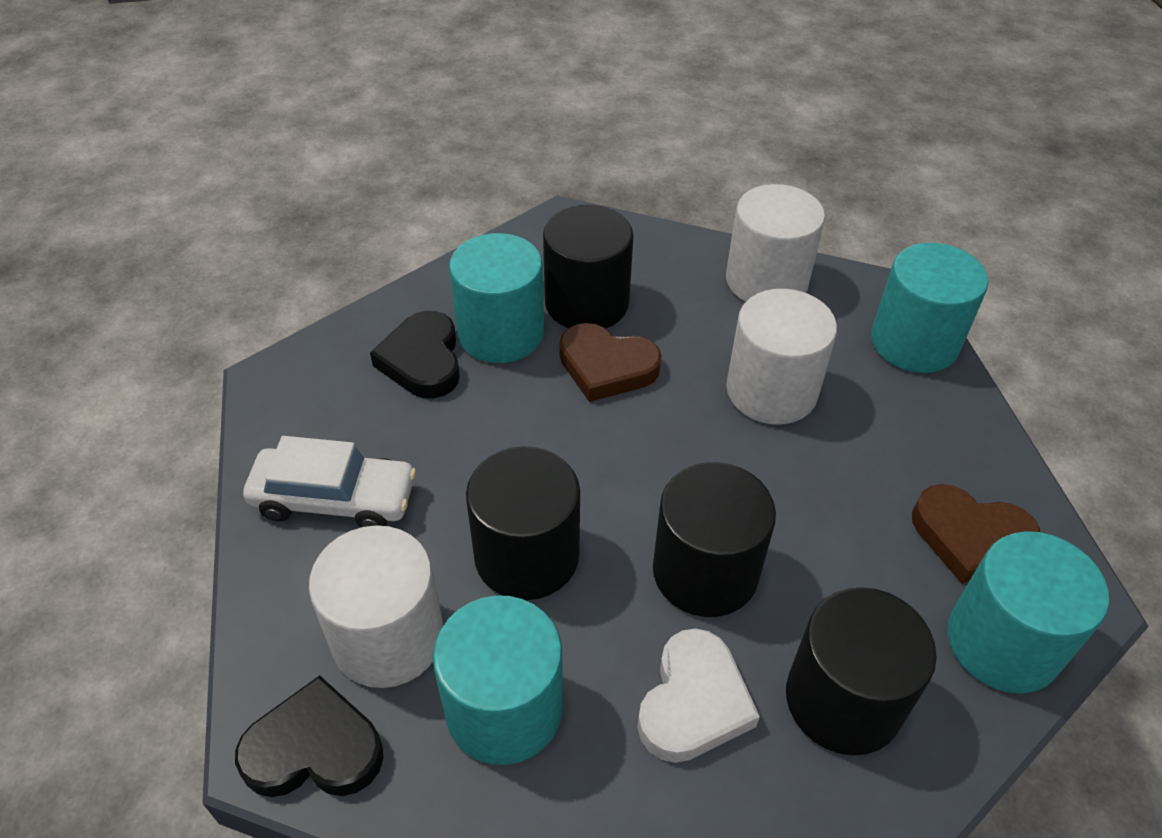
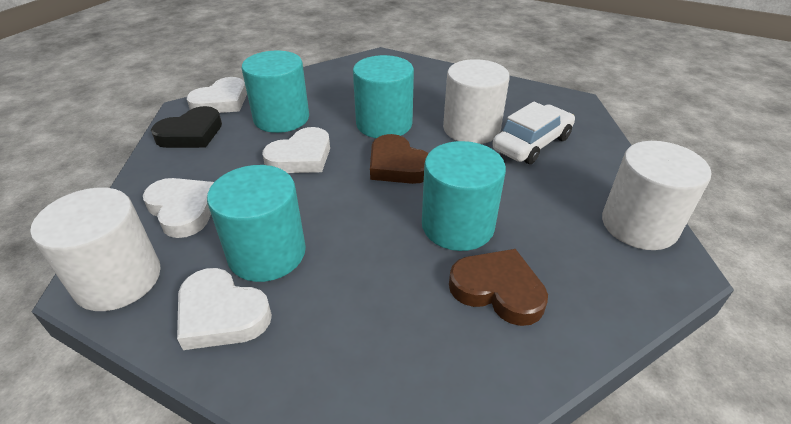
black cylinder: [466,446,580,600] [543,205,634,328] [653,462,776,617] [786,587,937,755] = 4 -> none = 0
black heart: [235,675,384,797] [370,311,460,399] = 2 -> [151,106,222,148] = 1
white heart: [637,628,760,763] = 1 -> [143,178,214,238] [177,268,272,350] [187,77,247,113] [263,127,330,173] = 4

